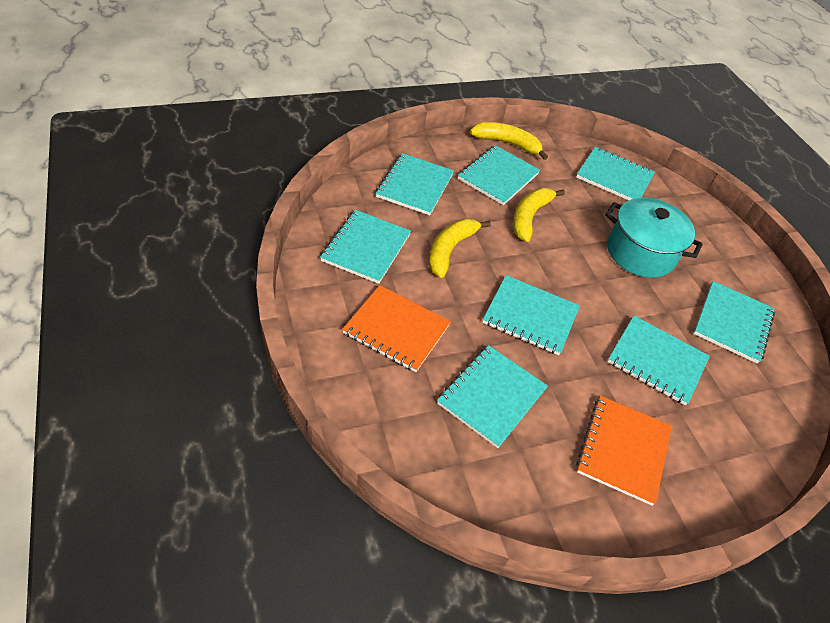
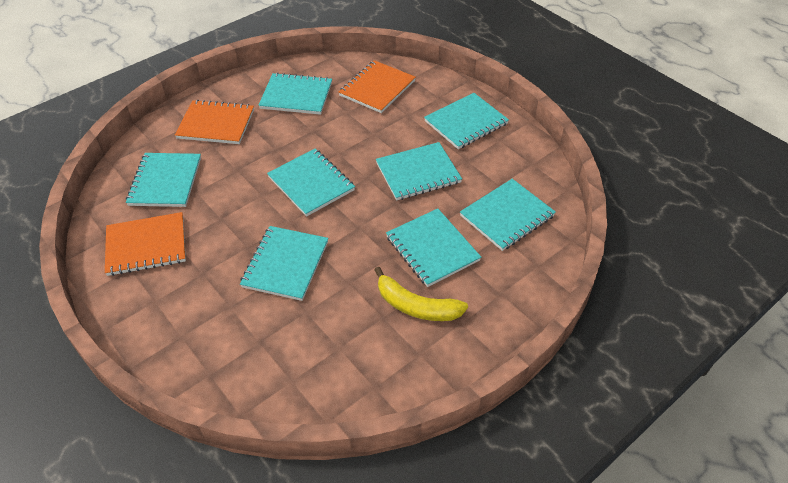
orange notebook: [342,285,451,372] [576,396,672,506] = 2 -> [105,212,186,276] [175,100,254,144] [339,60,416,113] = 3
turquoise pot: [605,198,703,278] = 1 -> none = 0
yellow banana: [429,219,491,278] [470,122,548,160] [513,188,565,242] = 3 -> [374,267,468,321] = 1

